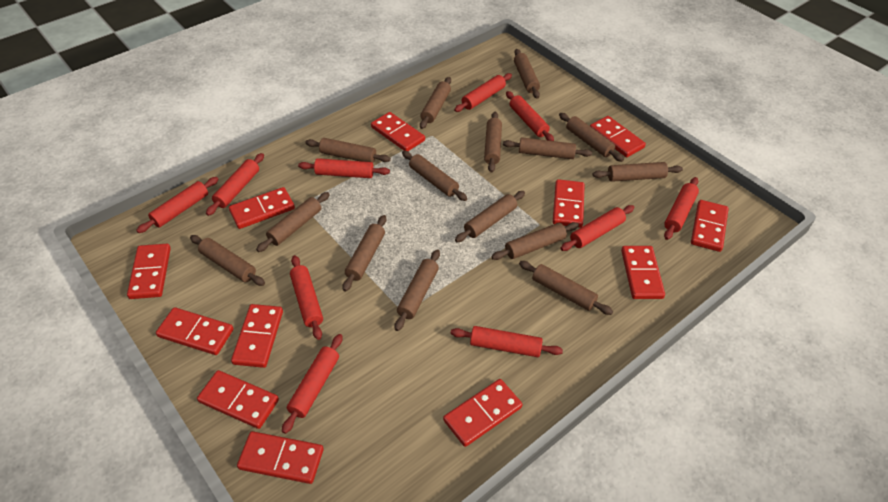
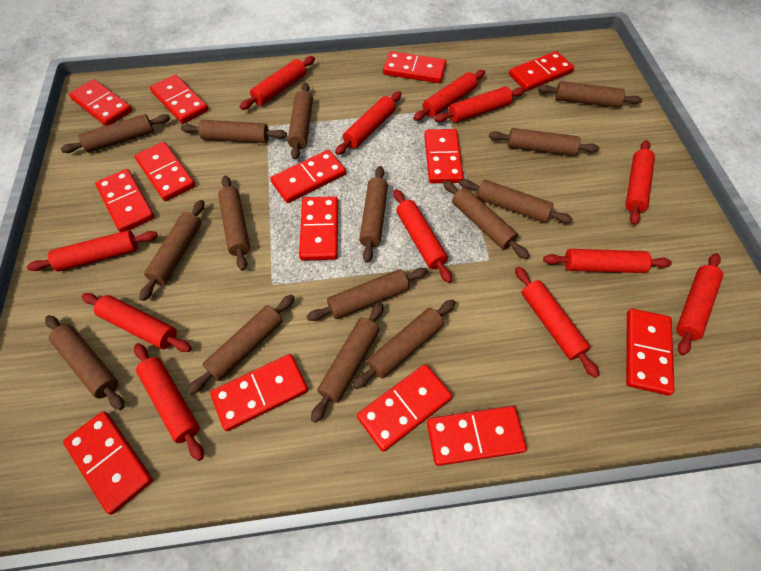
red domino: [127,244,171,299] [156,307,234,355] [197,370,279,429] [229,187,295,229] [231,304,283,368] [237,431,324,484] [371,112,425,151] [443,379,523,447] [553,179,585,228] [590,116,646,157] [621,246,665,299] [691,200,729,252] = 12 -> [63,411,153,515] [69,79,132,126] [95,169,155,232] [135,142,195,201] [150,75,209,124] [210,354,308,431] [270,150,346,203] [299,196,338,261] [357,364,453,452] [383,51,446,83] [424,129,464,183] [427,406,527,466] [509,51,574,91] [626,309,675,396] = 14
red rolling pin: [136,177,219,233] [206,153,264,216] [282,334,343,434] [290,255,323,340] [298,158,390,178] [451,326,563,357] [454,73,512,112] [506,91,554,141] [560,205,634,251] [664,177,699,240] = 10 -> [27,230,158,271] [82,293,192,352] [134,343,204,461] [240,56,315,110] [335,91,402,155] [394,189,452,283] [413,70,485,121] [434,87,525,123] [515,267,599,378] [543,249,672,273] [625,140,655,225] [676,253,723,355] = 12

